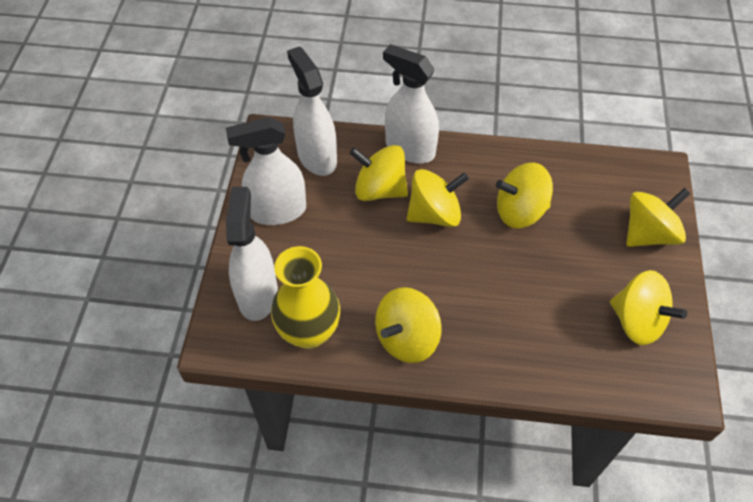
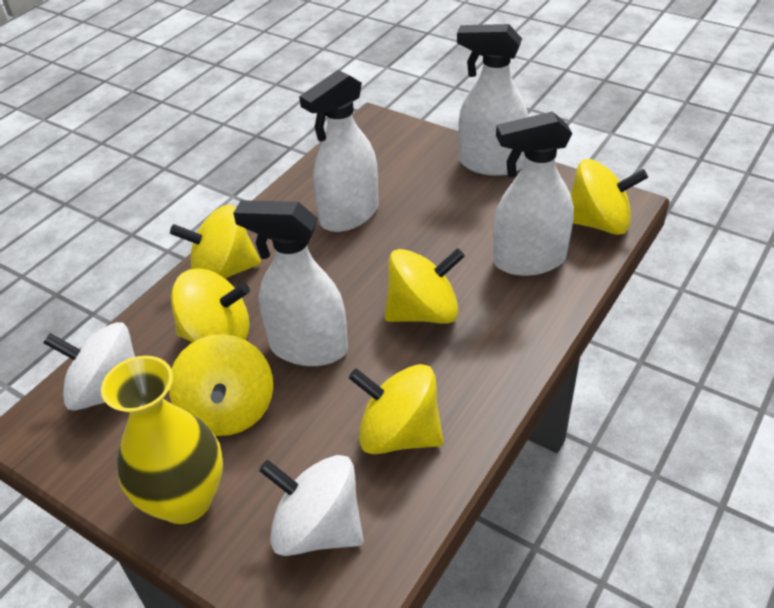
white spinning top: none = 0 -> [43,322,135,410] [259,455,364,556] = 2

